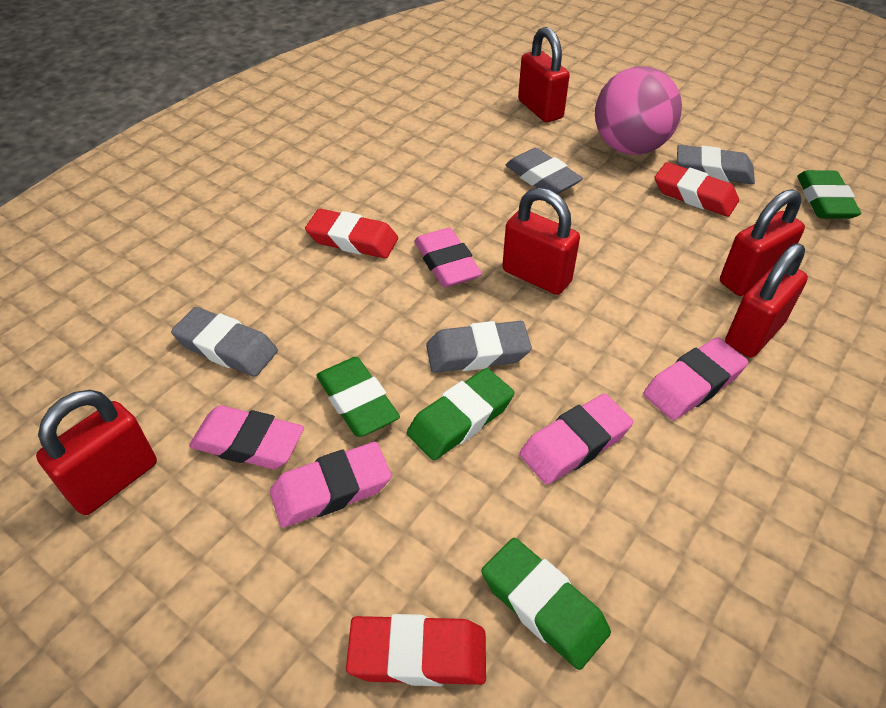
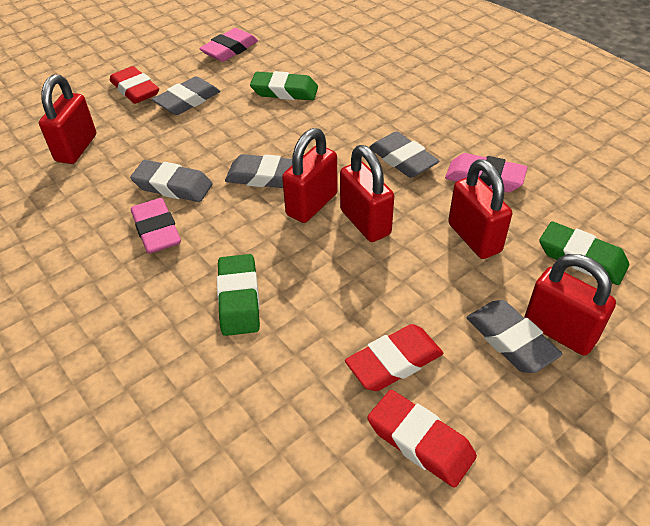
green eraser: [316,357,400,437] [407,368,514,461] [481,538,611,670] [797,170,861,219] = 4 -> [217,254,260,336] [250,71,318,100] [539,221,629,285] = 3
grey eraser: [171,307,278,377] [426,321,532,373] [505,148,583,194] [677,145,755,184] = 4 -> [130,160,212,202] [152,76,220,115] [225,154,292,188] [369,132,440,178] [466,300,562,373] = 5
pink ball: [595,66,682,155] = 1 -> none = 0
pink eraser: [189,405,304,469] [270,442,392,528] [414,228,482,288] [519,394,633,485] [643,337,748,420] = 5 -> [131,198,181,254] [199,28,258,62] [445,153,528,193] = 3

